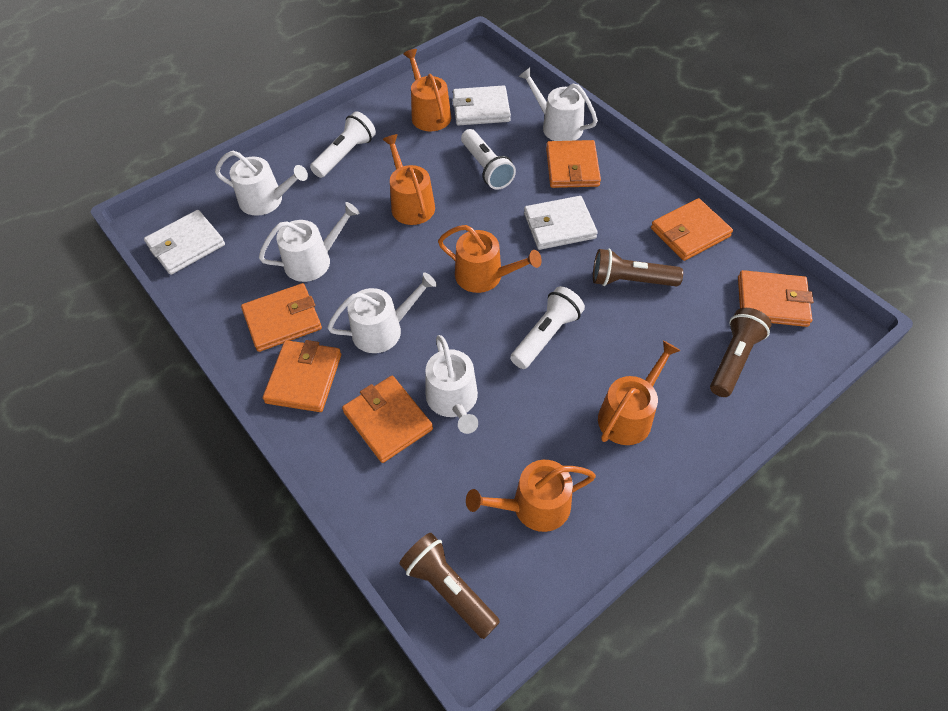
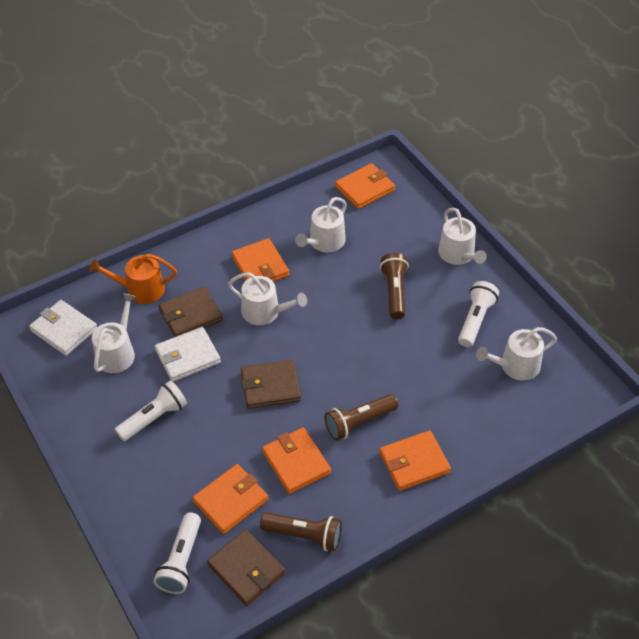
brown wallet: none = 0 -> [159,286,223,337] [207,529,285,606] [241,360,301,409] = 3
orange wallet: [241,283,322,352] [263,340,341,412] [342,376,433,463] [546,140,601,188] [651,198,733,261] [738,270,813,327] = 6 -> [193,464,268,534] [231,238,290,282] [262,427,331,494] [335,163,395,209] [379,430,451,491] = 5
orange watering can: [382,134,435,225] [403,49,451,131] [438,225,542,293] [466,460,596,532] [598,341,680,445] = 5 -> [89,254,177,304] = 1
white wallet: [144,210,225,275] [452,85,511,125] [524,196,598,250] = 3 -> [29,300,97,356] [155,327,221,382] = 2

